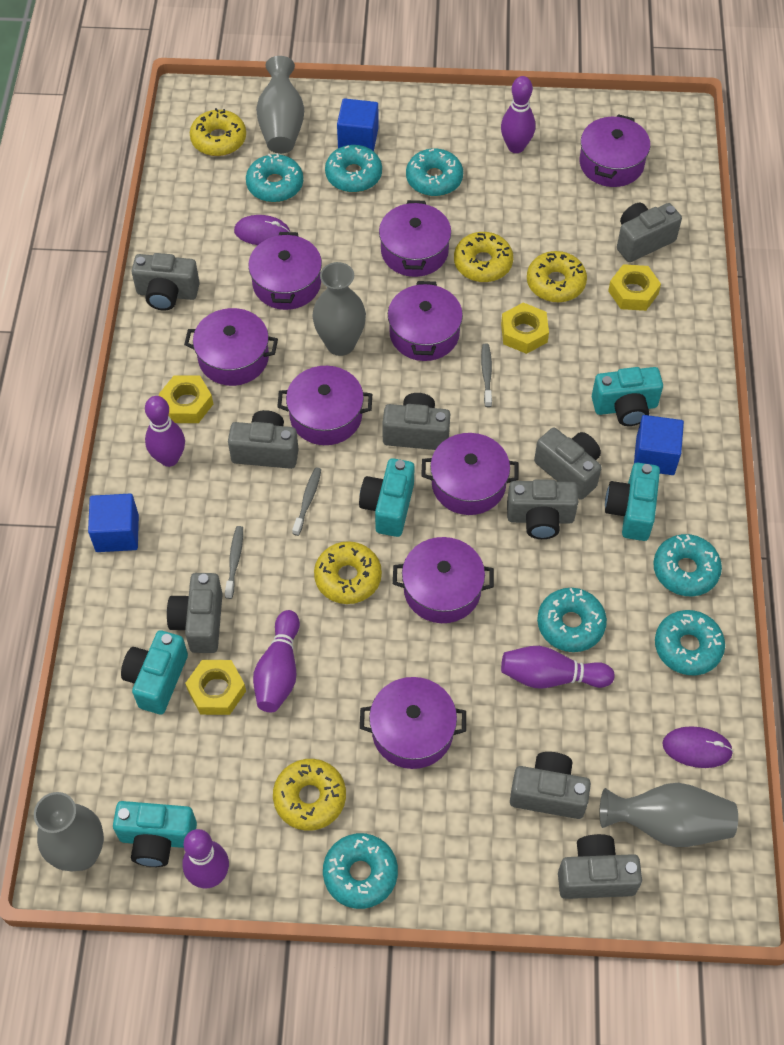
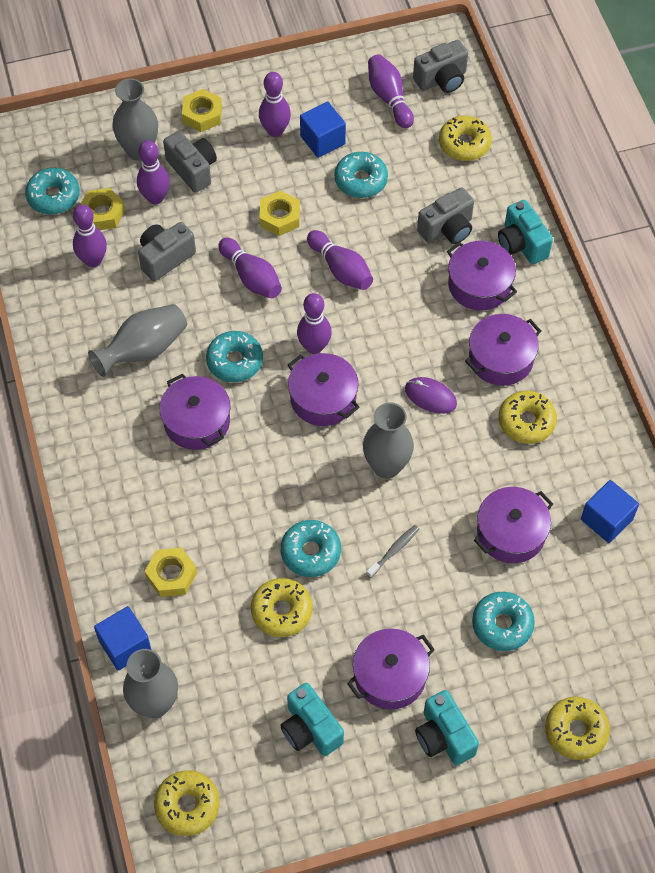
grey camera: [132,253,200,311] [167,573,223,653] [228,410,299,469] [382,393,450,450] [507,479,578,539] [510,752,591,819] [534,428,602,500] [558,834,642,899] [617,203,682,262] = 9 -> [138,222,196,281] [163,131,217,193] [413,40,468,93] [417,187,474,244] = 4
grey toothbrush: [225,526,243,599] [292,467,321,536] [481,344,492,407] = 3 -> [366,525,419,578] = 1
purple bowling pin: [145,396,185,467] [182,829,229,888] [253,610,300,712] [501,76,535,153] [501,646,615,689] = 5 -> [73,205,107,267] [137,140,170,204] [219,238,282,298] [259,72,291,137] [297,293,332,354] [307,230,373,290] [368,54,414,128] = 7
purple mouse: [234,215,290,245] [663,726,734,768] = 2 -> [405,377,457,414] = 1
purple pot: [184,308,278,386] [248,232,322,310] [277,366,372,445] [360,677,466,769] [379,200,451,277] [388,281,463,361] [393,537,494,623] [421,433,518,515] [580,114,650,187] = 9 -> [159,374,230,450] [288,353,359,426] [347,628,435,709] [447,241,517,311] [465,314,541,386] [474,487,553,563] = 6
turquoise camera: [113,801,197,867] [121,630,188,714] [359,458,415,537] [592,367,663,426] [605,463,660,541] = 5 -> [280,683,344,756] [415,690,479,766] [498,200,553,264] = 3
turquoise donut: [246,153,303,202] [323,833,398,909] [325,145,382,192] [406,149,463,196] [537,588,607,652] [653,534,722,596] [655,610,725,675] = 7 -> [25,168,80,214] [206,331,263,382] [281,520,341,577] [335,152,388,198] [472,592,535,651] = 5

